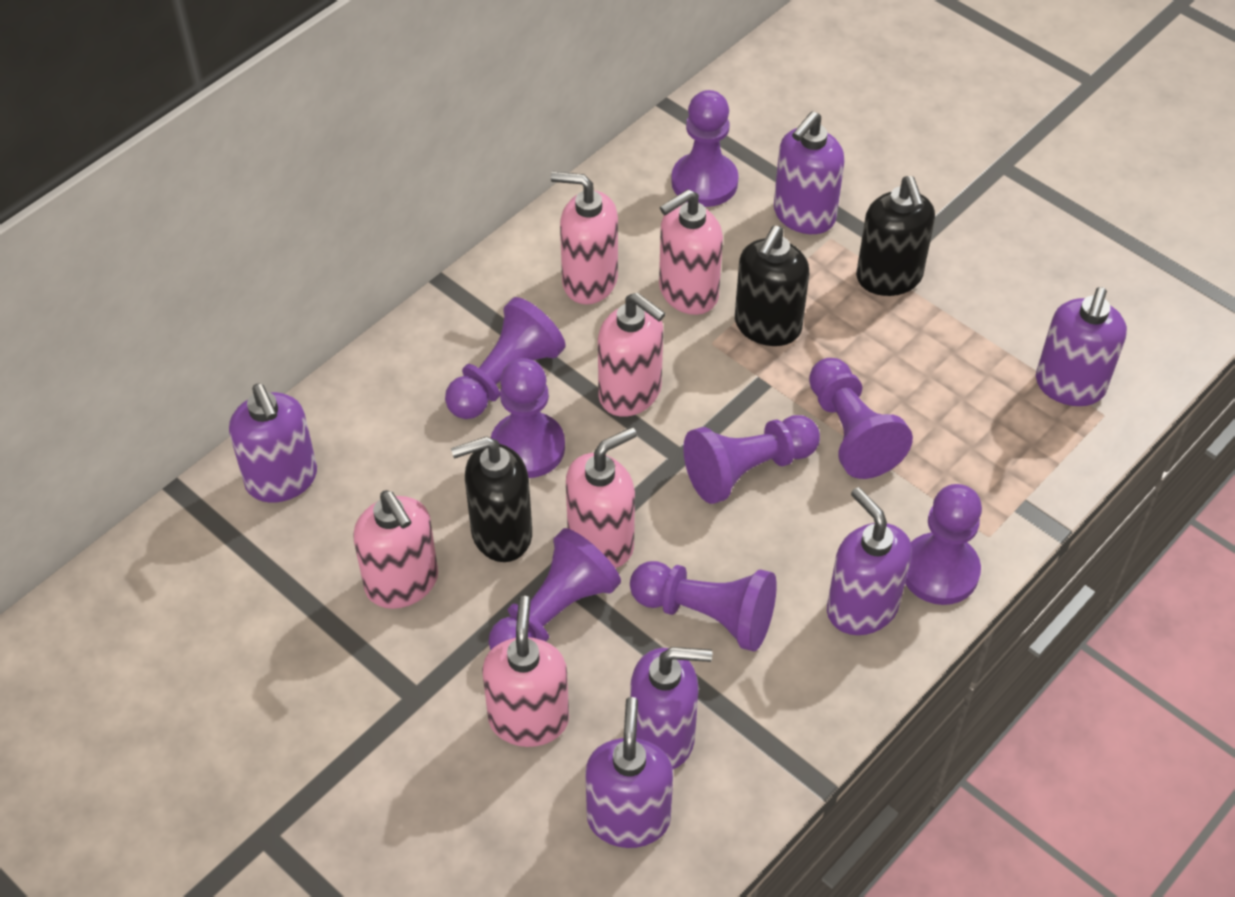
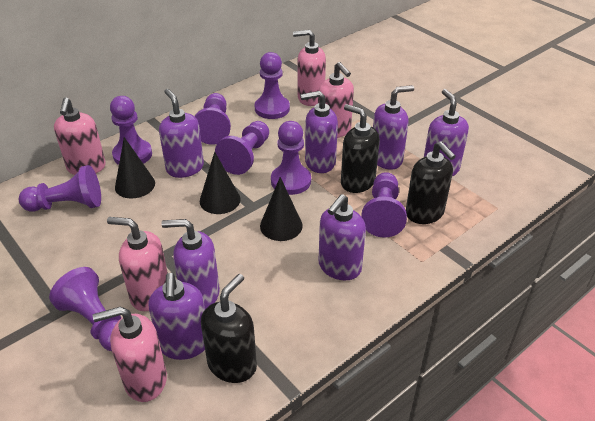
black cone: none = 0 -> [115,137,155,199] [200,152,240,214] [260,177,303,241] = 3
pink soap dispenser: [353,490,438,609] [482,596,569,747] [551,172,618,304] [566,427,637,568] [598,293,666,417] [659,189,723,315] = 6 -> [54,97,106,175] [93,307,167,402] [107,217,168,311] [293,30,326,106] [318,62,354,138] = 5
purple soap dispenser: [229,384,317,502] [585,697,673,848] [630,647,712,769] [774,111,845,234] [827,487,912,635] [1036,287,1127,406] = 6 -> [148,273,205,360] [159,89,204,178] [161,219,220,309] [301,91,338,173] [319,194,366,280] [373,85,414,170] [424,89,469,176] = 7

